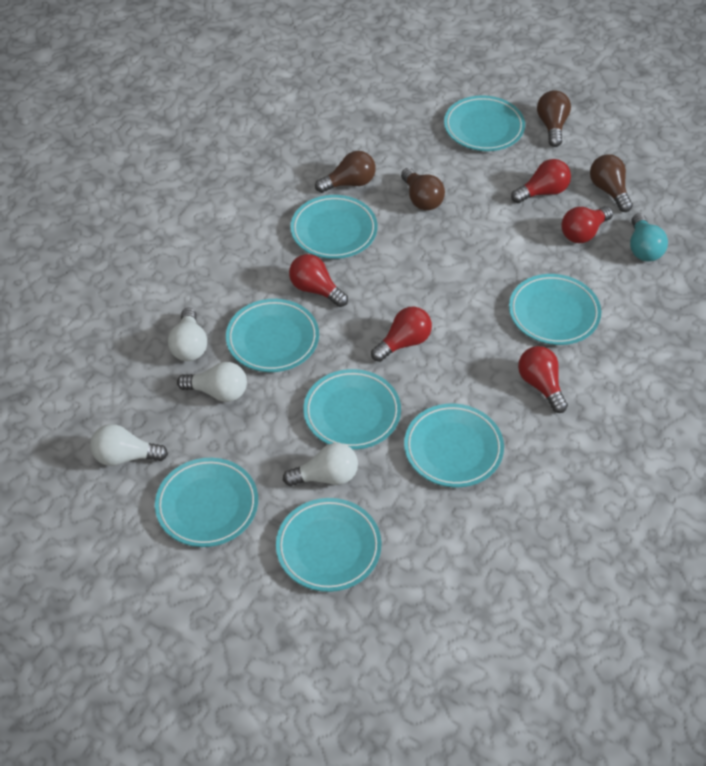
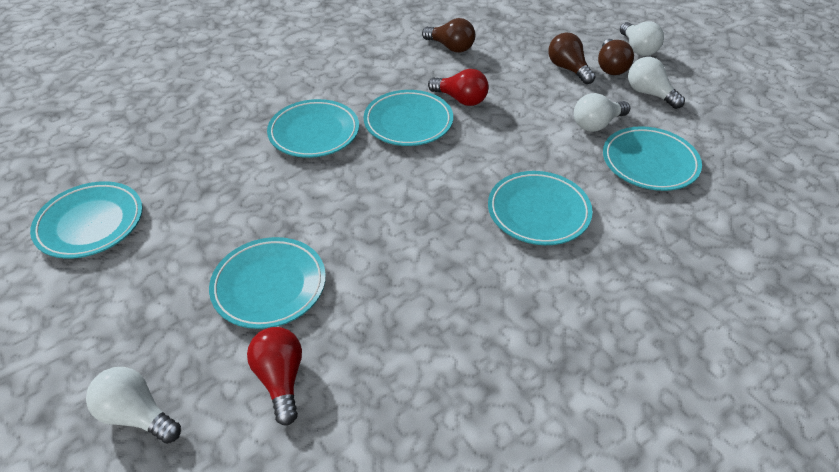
brown light bulb: [315,151,376,193] [401,168,445,211] [537,90,571,147] [590,154,633,212] = 4 -> [422,18,475,53] [549,33,596,84] [598,39,634,75] = 3
red light bulb: [289,254,348,307] [371,306,432,362] [511,159,571,203] [518,346,568,413] [561,206,613,243] = 5 -> [247,327,302,426] [428,69,489,106] = 2
turquoise light bulb: [630,213,668,261] = 1 -> none = 0
turquoise plate: [155,458,258,547] [226,299,319,372] [276,498,381,592] [290,195,378,259] [303,369,401,450] [404,404,504,487] [444,95,525,151] [509,274,601,345] = 8 -> [30,181,143,259] [209,237,326,329] [267,99,359,158] [364,90,453,146] [488,171,593,245] [603,126,702,191] = 6

